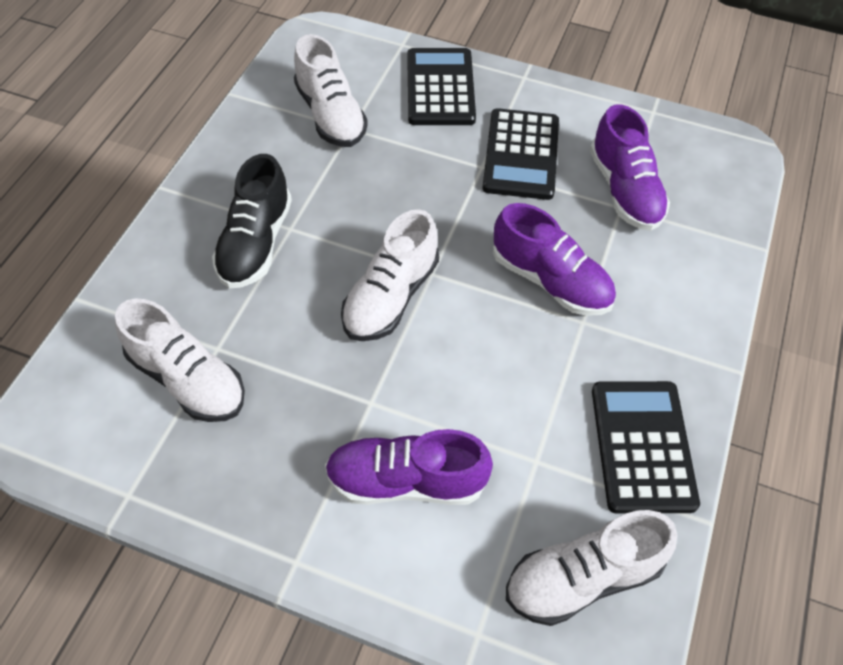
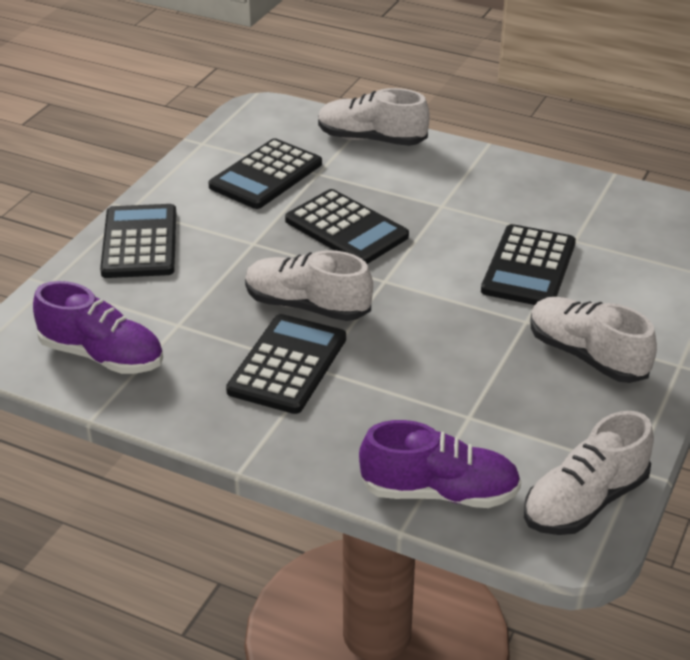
black calculator: [407,48,476,125] [482,108,559,200] [592,381,700,514] = 3 -> [100,204,176,278] [208,138,322,209] [226,314,346,414] [285,189,409,264] [481,224,576,305] = 5
black shoe: [212,154,292,288] = 1 -> none = 0
purple shoe: [325,429,493,505] [493,203,616,316] [590,104,670,231] = 3 -> [33,281,163,374] [359,420,521,508] = 2

